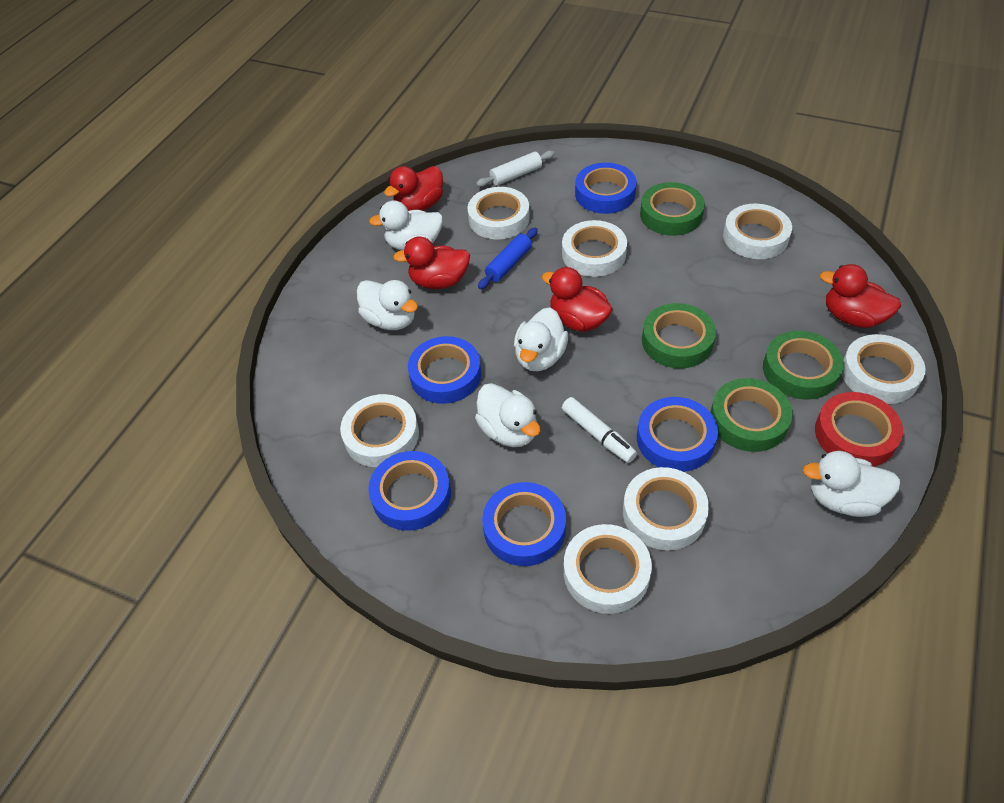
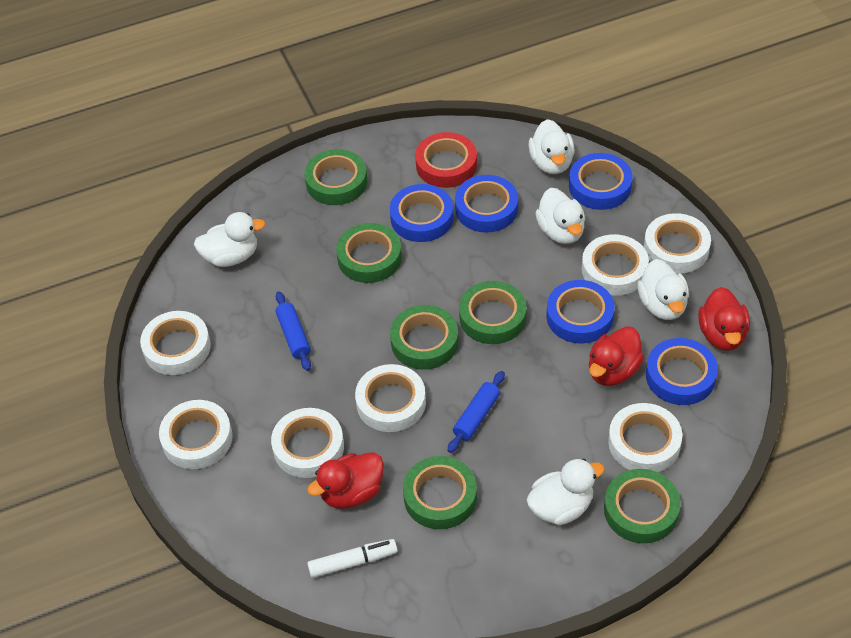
blue rolling pin: [478,228,538,289] = 1 -> [276,291,311,371] [448,371,505,453] = 2
green tape: [640,182,705,236] [642,303,716,368] [710,378,793,452] [763,331,844,399] = 4 -> [304,149,367,205] [336,223,402,283] [390,305,458,370] [403,456,477,529] [459,281,526,344] [604,469,681,543] = 6
red duck: [384,166,443,211] [393,236,470,289] [542,267,613,332] [820,264,901,328] = 4 -> [307,452,384,509] [589,326,644,386] [698,287,750,351] = 3
white rolling pin: [476,151,555,187] = 1 -> none = 0

